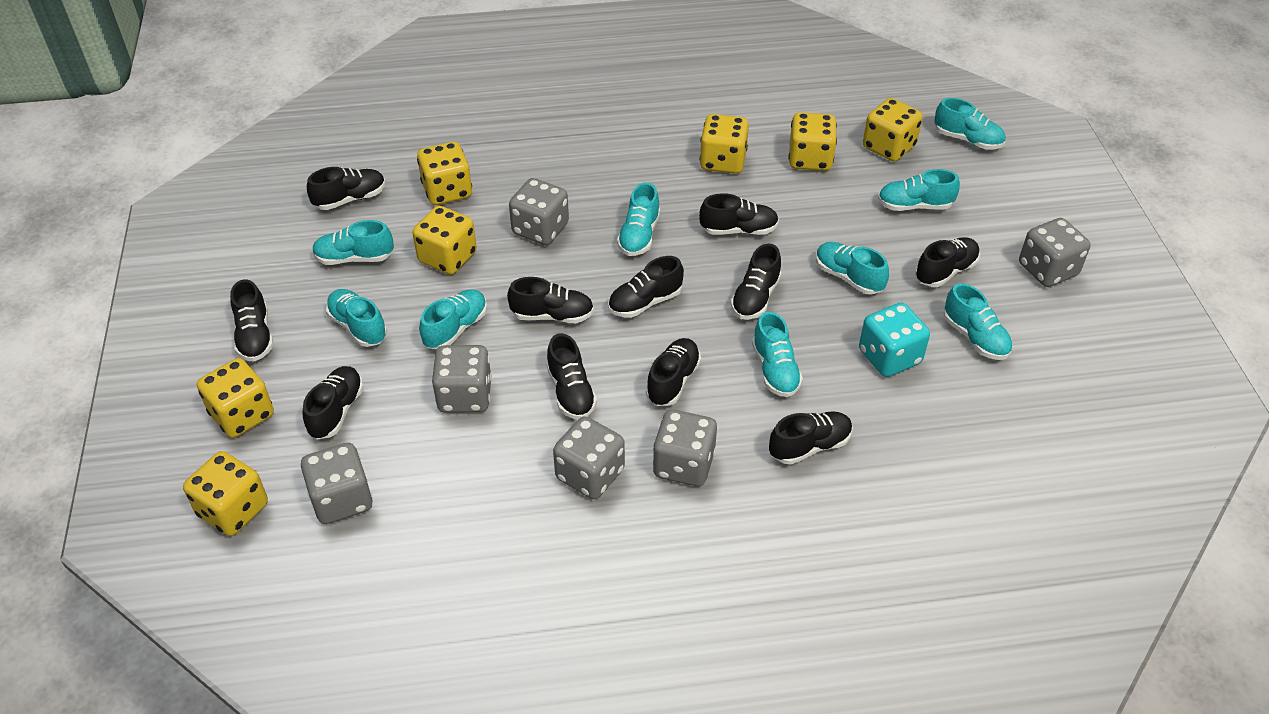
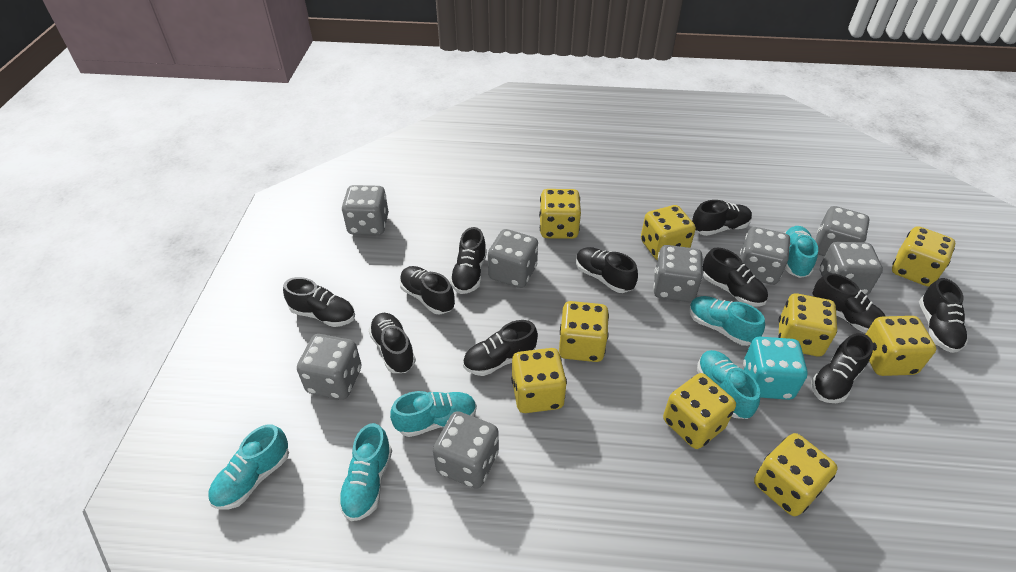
grey dice: [301,443,372,524] [432,345,492,413] [509,178,569,245] [553,416,625,499] [653,409,717,486] [1019,218,1091,287] = 6 -> [297,334,361,400] [342,185,389,235] [433,411,499,488] [488,229,538,288] [653,245,703,302] [740,227,790,285] [815,206,870,256] [820,242,883,295] = 8
turquoise shoe: [312,220,394,265] [326,289,387,347] [419,289,487,349] [617,182,660,256] [752,312,803,397] [816,242,889,295] [878,169,960,211] [934,98,1005,150] [944,283,1013,360] = 9 -> [208,424,289,509] [338,423,392,521] [390,391,477,437] [689,296,765,346] [697,350,760,419] [784,226,818,278] = 6
yellow dice: [183,451,268,536] [197,358,274,438] [412,206,477,275] [417,142,472,205] [700,114,749,174] [788,112,837,171] [863,98,923,162] = 7 -> [511,348,567,413] [539,189,581,239] [559,301,609,362] [641,205,696,260] [663,373,736,449] [754,433,838,516] [778,293,837,356] [865,316,936,376] [892,226,955,287] = 9

